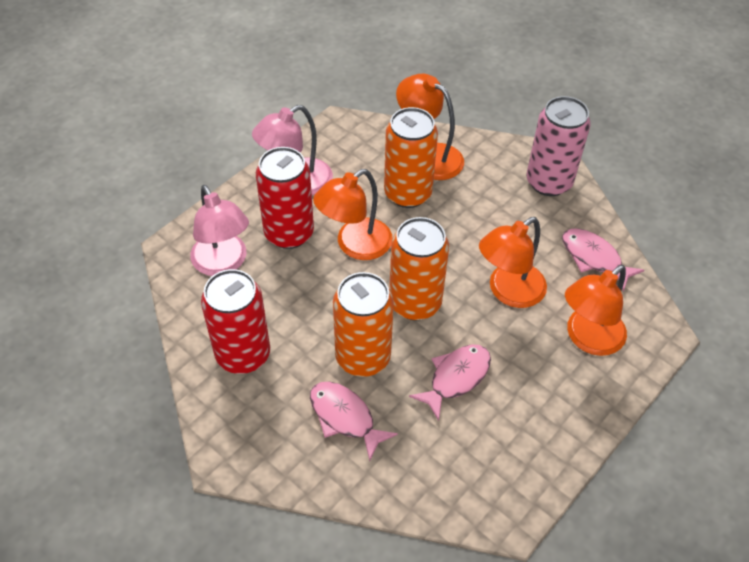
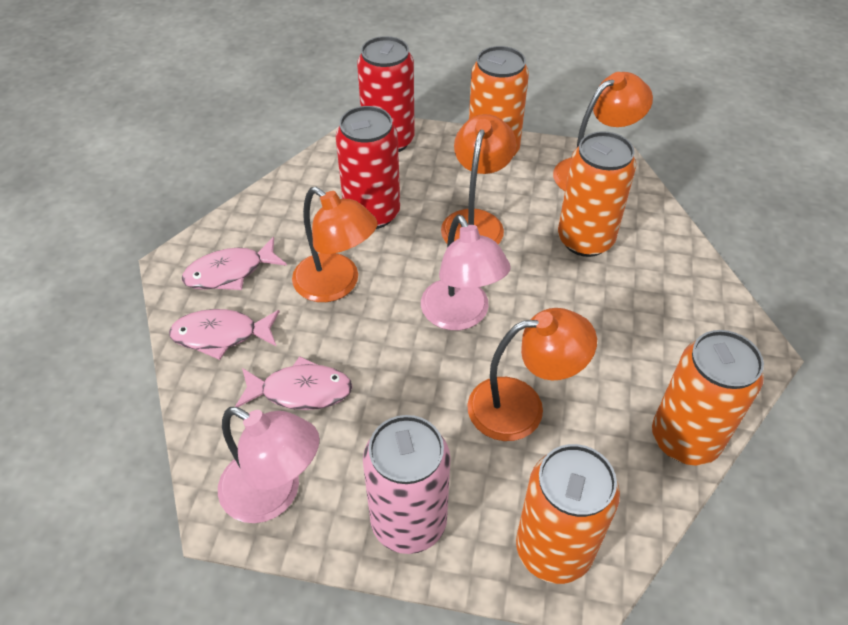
orange can: [333,272,394,377] [384,107,438,208] [389,217,449,320] = 3 -> [469,46,529,156] [516,444,620,584] [558,131,636,257] [652,330,764,465] = 4

